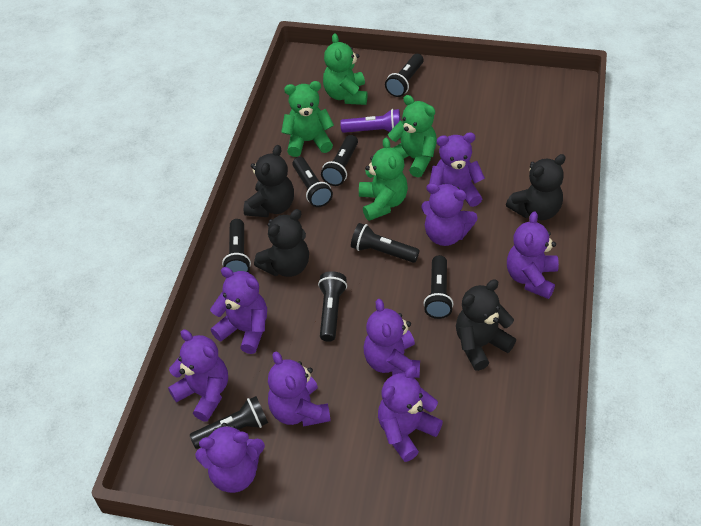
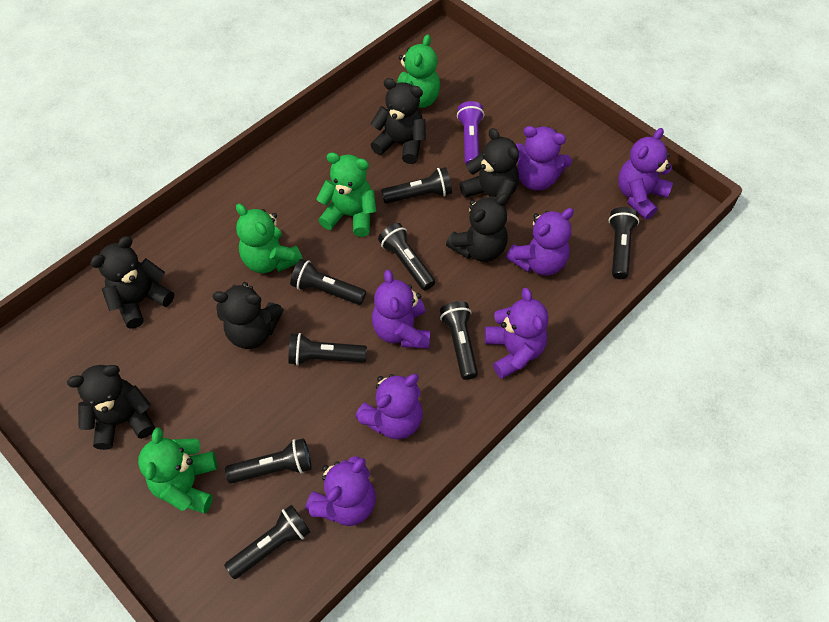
black teddy bear: [244,145,294,217] [254,209,309,277] [456,279,516,371] [506,154,566,220] = 4 -> [67,365,155,450] [90,236,174,329] [212,282,283,349] [370,78,426,164] [446,193,508,262] [460,128,519,206] = 6
purple teddy bear: [168,330,228,422] [195,423,265,493] [210,267,267,354] [268,352,331,427] [364,299,420,378] [378,366,443,462] [421,183,478,246] [429,132,485,207] [507,211,559,299] = 9 -> [305,456,376,526] [355,374,423,439] [372,270,430,349] [485,288,549,379] [506,208,574,276] [516,126,572,191] [618,128,673,220] = 7

